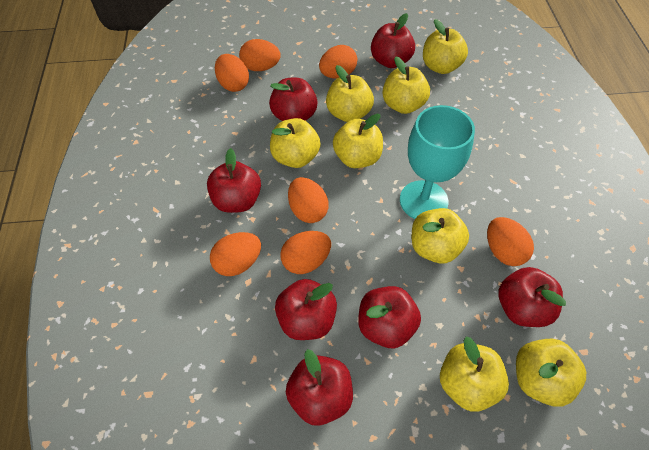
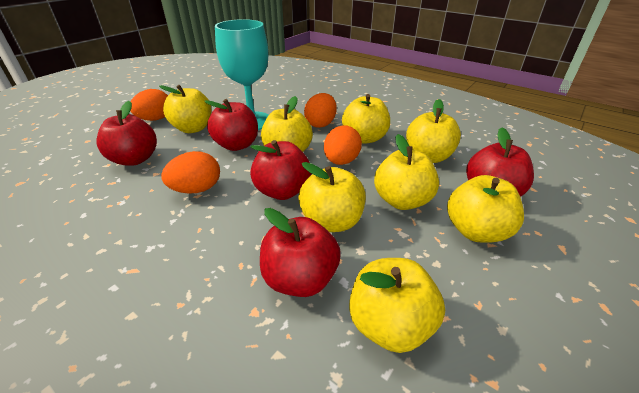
orange egg: [210,232,261,276] [215,54,249,92] [239,39,281,71] [280,231,331,274] [288,177,329,223] [319,45,357,79] [487,217,534,266] = 7 -> [130,89,168,121] [161,151,220,194] [304,93,337,128] [324,125,362,165] = 4
red apple: [207,148,261,213] [269,78,318,121] [275,279,337,340] [286,349,353,426] [358,286,421,348] [371,13,415,68] [499,267,566,327] = 7 -> [96,101,157,166] [204,99,258,151] [250,140,312,200] [260,208,341,297] [466,127,534,197] = 5

